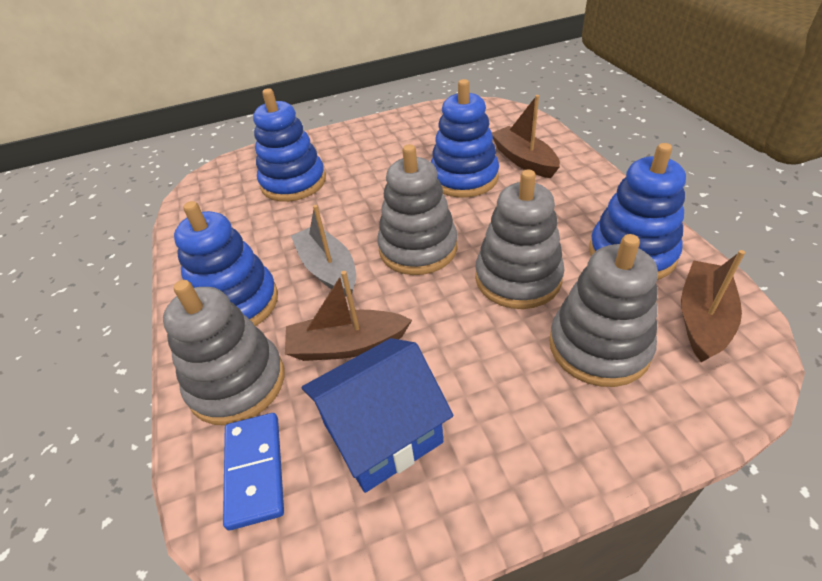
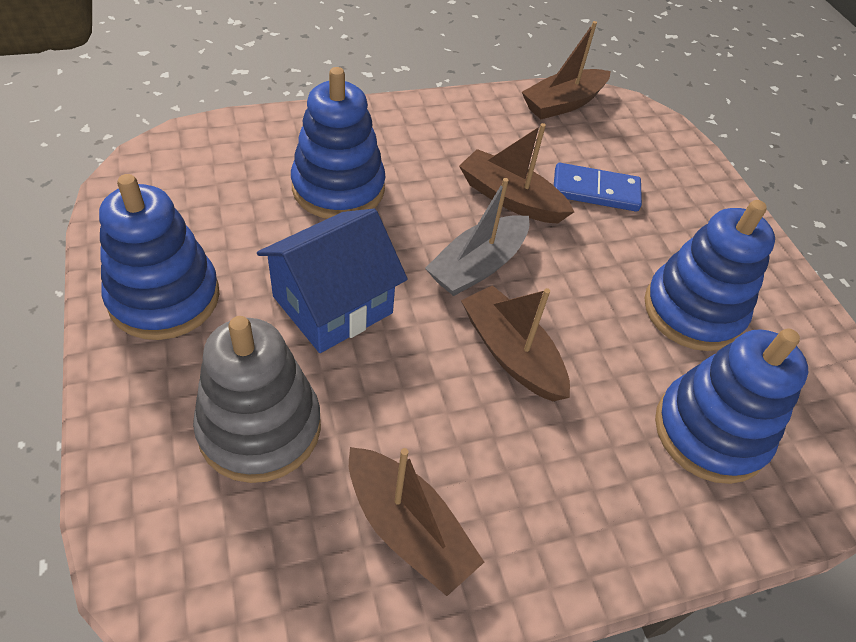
brown boat: [285,271,412,361] [492,95,560,178] [681,250,745,362] = 3 -> [349,447,484,596] [459,123,574,223] [461,285,570,401] [522,21,611,119] = 4
grey stacking toy: [163,280,284,425] [377,144,457,275] [475,170,565,309] [549,234,658,387] = 4 -> [193,316,321,483] = 1

